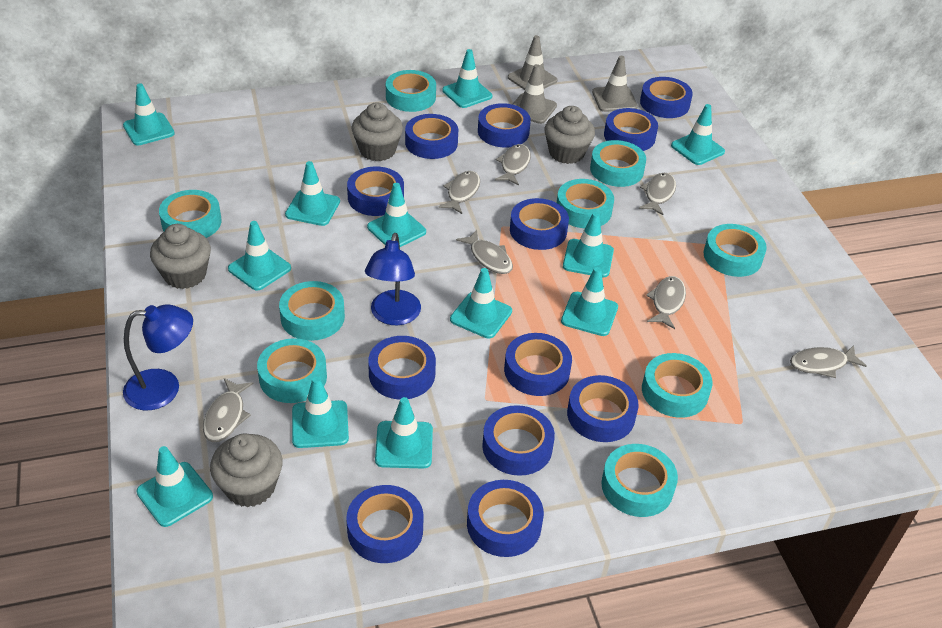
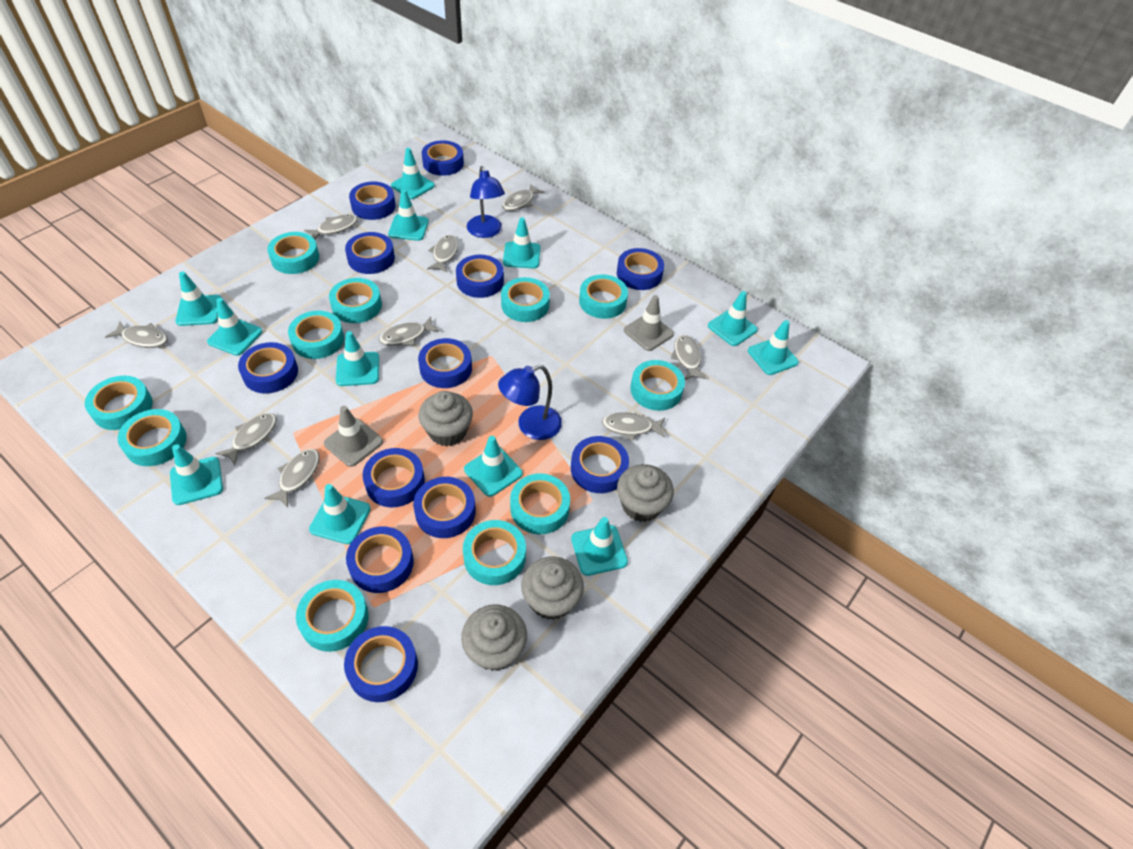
grey fish: [203,378,253,442] [438,171,480,214] [456,230,513,274] [495,144,531,185] [639,173,676,215] [646,276,686,329] [790,345,867,378] = 7 -> [105,321,168,348] [215,413,277,466] [264,449,320,508] [304,215,358,239] [379,316,440,346] [427,235,458,273] [502,184,545,211] [602,412,665,441] [671,335,707,380] = 9
grey traffic cone: [508,35,558,90] [512,64,557,124] [592,56,638,112] = 3 -> [324,406,383,467] [624,295,674,351] = 2
turquoise tape: [159,190,222,238] [257,338,327,403] [279,281,345,341] [386,70,436,112] [557,179,614,228] [590,140,646,187] [601,444,678,517] [642,353,713,418] [703,224,767,277] = 9 -> [85,376,153,430] [118,409,187,466] [267,232,319,274] [288,311,344,359] [296,580,369,652] [329,278,382,323] [463,520,526,585] [501,277,550,322] [510,473,570,534] [579,274,628,319] [630,360,685,411] = 11

